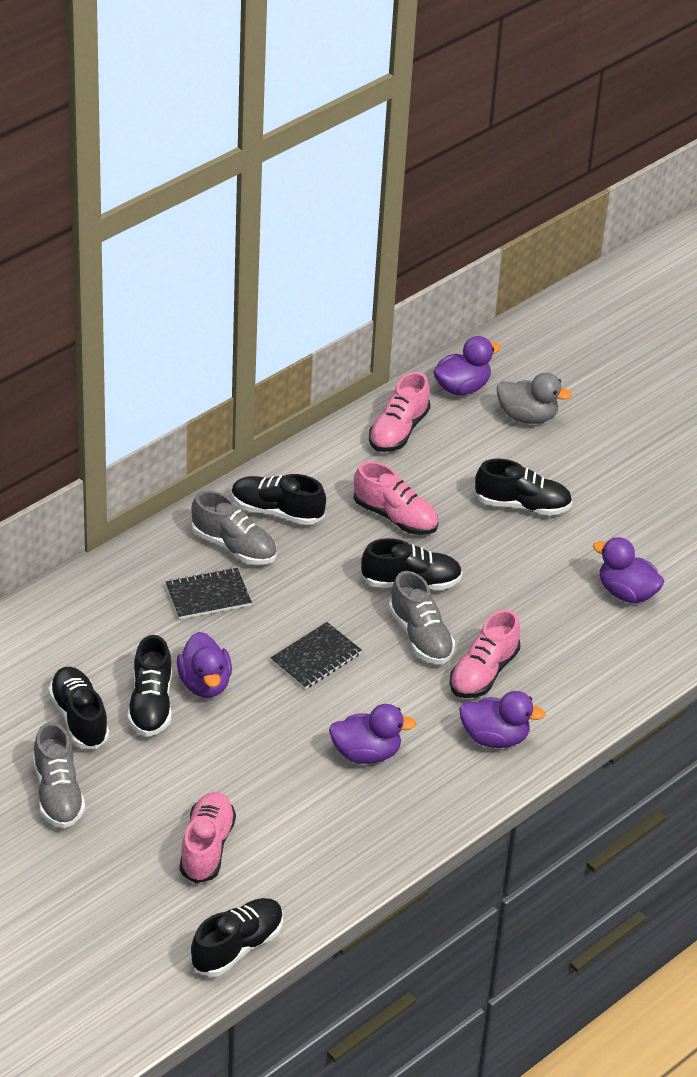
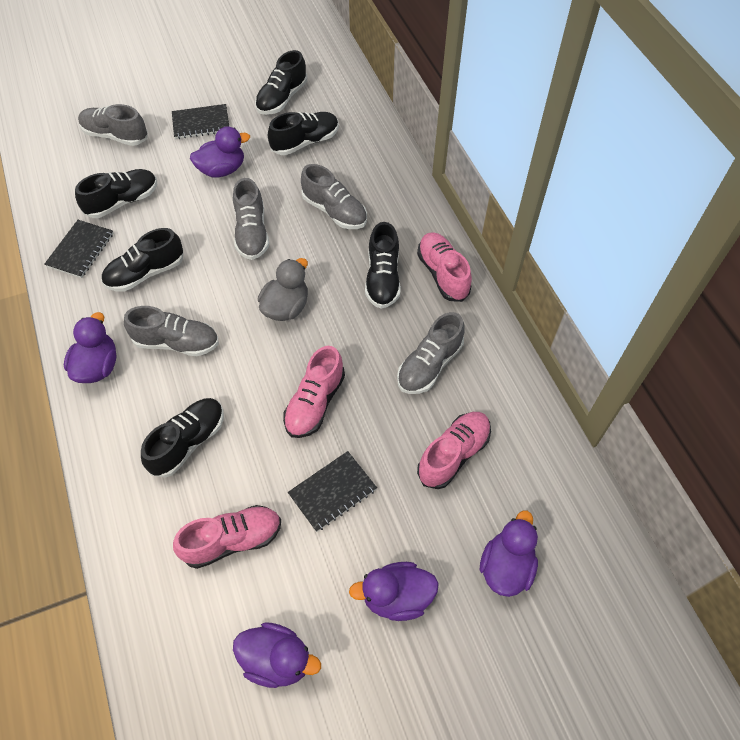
black notebook: [166,568,252,619] [271,622,362,689] = 2 -> [44,220,114,278] [172,104,229,139] [288,451,377,532] = 3
grey shoe: [33,722,85,828] [191,491,277,565] [389,571,455,664] = 3 -> [78,104,148,146] [124,306,219,356] [233,178,269,260] [301,164,367,229] [397,312,464,394] = 5

